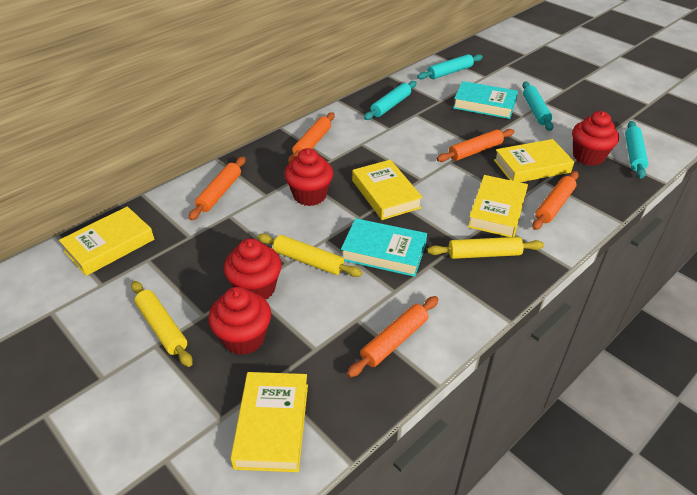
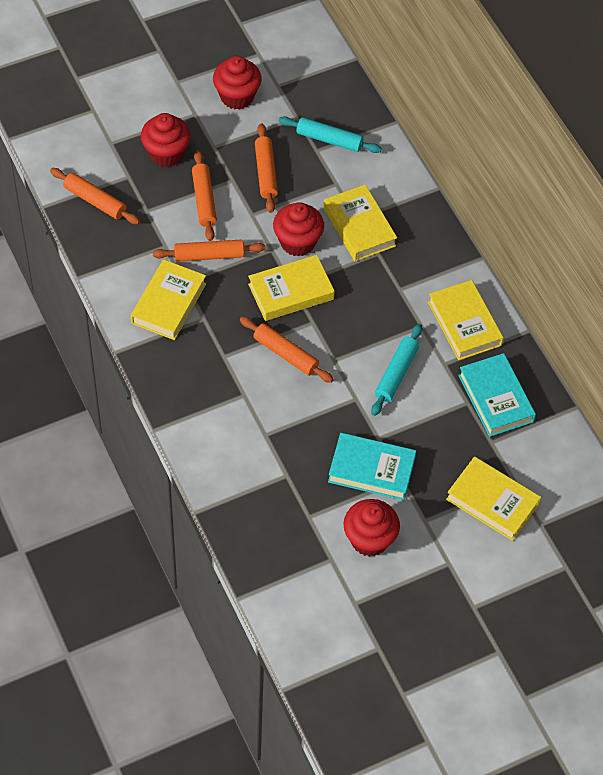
turquoise rolling pin: [364,81,417,120] [417,54,483,80] [522,82,553,131] [625,121,648,179] = 4 -> [279,116,382,153] [371,324,422,416] = 2
yellow rolling pin: [131,281,193,367] [257,233,362,277] [427,237,544,259] = 3 -> none = 0

